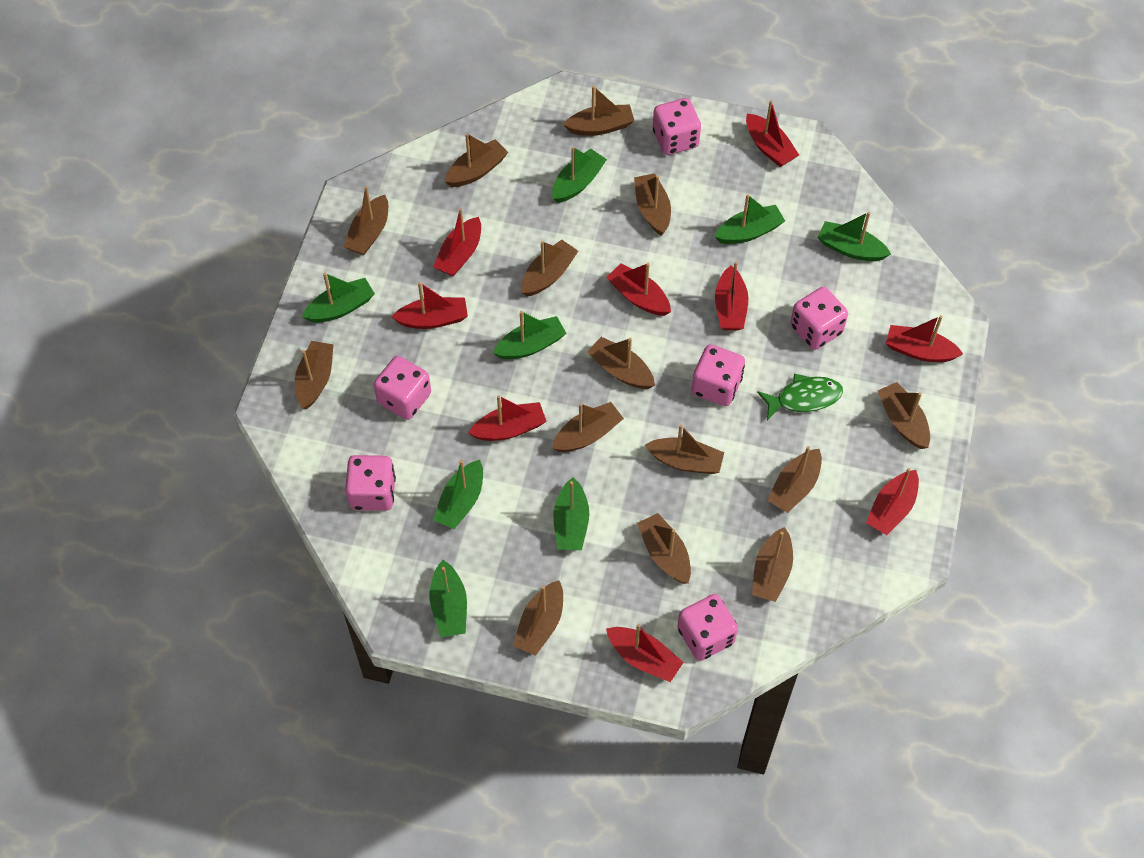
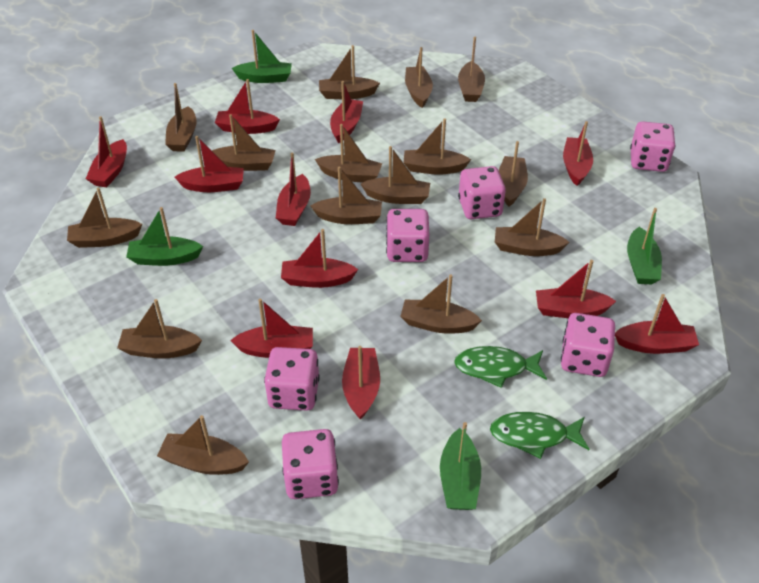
brown boat: [295,341,334,409] [343,186,388,255] [445,133,508,187] [513,580,563,656] [522,240,578,297] [552,402,624,452] [563,86,635,136] [587,337,655,389] [634,173,671,236] [637,513,691,584] [645,424,724,474] [752,527,793,602] [767,446,822,513] [878,382,930,449] = 14 -> [67,188,142,248] [117,299,202,359] [157,415,249,475] [165,83,197,152] [212,114,276,171] [310,167,382,224] [315,124,383,182] [319,45,380,99] [361,146,430,204] [400,275,482,334] [404,118,471,175] [405,47,433,108] [458,37,485,102] [495,198,570,256] [498,141,528,207] = 15
green boat: [302,273,375,323] [430,560,467,637] [433,460,483,529] [493,311,567,359] [552,147,607,203] [553,477,589,550] [714,194,785,244] [818,212,891,261] = 8 -> [126,207,203,266] [232,30,292,83] [440,422,481,510] [627,208,662,285] = 4
green fish: [757,373,843,420] = 1 -> [454,346,547,388] [490,412,589,459] = 2
red boat: [391,282,468,329] [433,208,481,276] [468,395,547,441] [606,624,684,682] [607,263,671,316] [715,261,748,330] [746,100,799,167] [866,468,919,535] [886,315,963,362] = 9 -> [86,116,127,187] [175,136,244,192] [215,79,280,134] [230,299,313,358] [276,153,311,226] [281,229,358,288] [330,81,363,143] [342,346,380,420] [536,260,616,318] [563,121,593,186] [615,294,699,354] = 11

